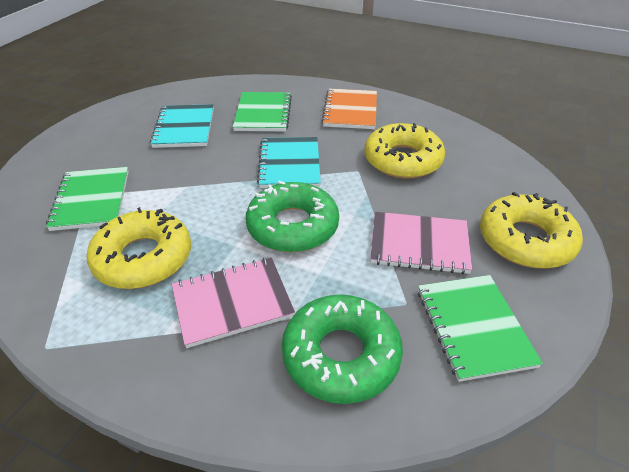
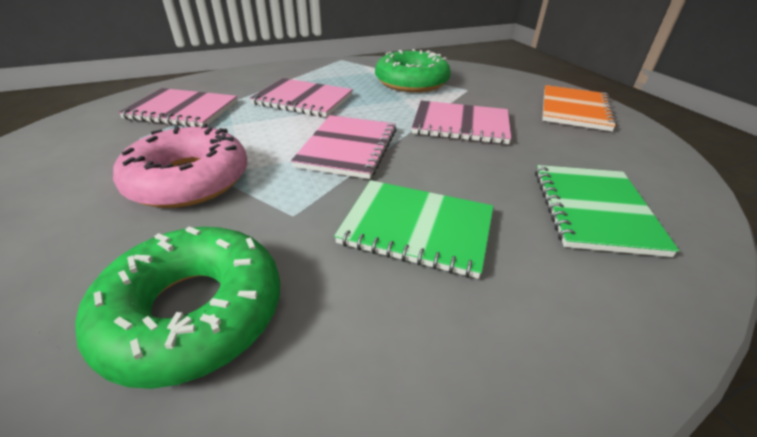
green notebook: [46,167,129,231] [233,92,292,131] [418,275,543,382] = 3 -> [334,180,494,279] [535,165,679,257] = 2
pink donut: none = 0 -> [113,123,247,208] = 1
pink notebook: [172,258,295,348] [370,212,472,274] = 2 -> [118,88,238,127] [250,78,353,117] [291,115,397,179] [412,101,511,144] = 4
turquoise notebook: [150,104,214,148] [257,137,321,188] = 2 -> none = 0
yellow donut: [86,207,191,289] [364,123,445,179] [480,192,583,269] = 3 -> none = 0

